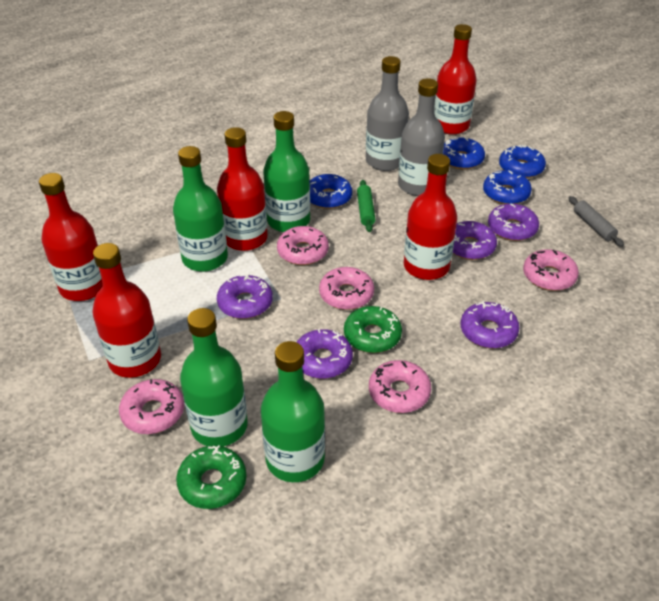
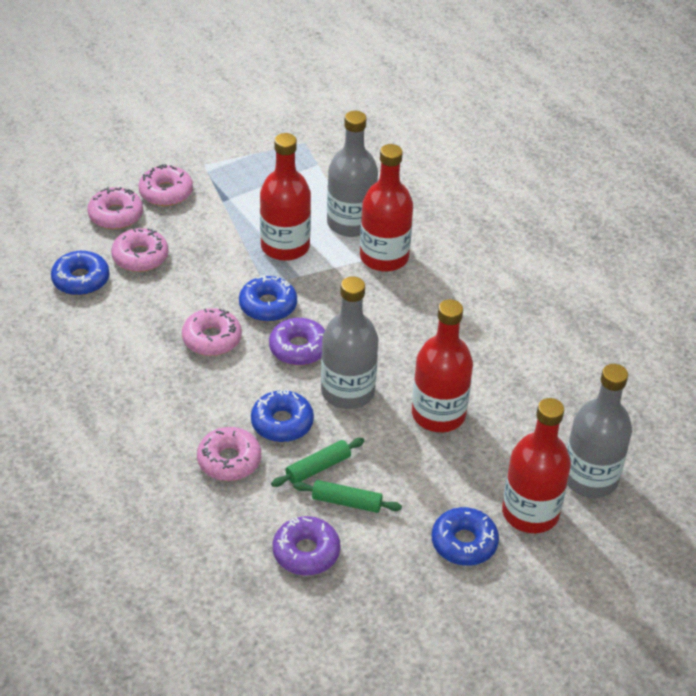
green bottle: [173,146,228,272] [180,308,248,447] [261,341,325,482] [263,111,310,232] = 4 -> none = 0
green donut: [176,445,247,509] [344,306,402,353] = 2 -> none = 0
green rolling pin: [357,180,376,232] = 1 -> [271,438,364,487] [293,480,402,513] = 2
grey bottle: [366,56,409,171] [398,78,445,196] = 2 -> [321,276,379,409] [327,111,378,237] [567,364,632,498] = 3
grey rolling pin: [569,196,624,247] = 1 -> none = 0
purple donut: [217,274,273,319] [296,329,353,379] [453,221,497,260] [460,301,519,349] [488,204,539,241] = 5 -> [269,318,325,366] [273,516,340,575] = 2
red bottle: [39,173,103,301] [92,243,161,378] [217,127,268,251] [404,154,457,280] [434,24,477,135] = 5 -> [260,133,311,261] [360,144,413,272] [412,299,473,432] [502,398,571,533] = 4

